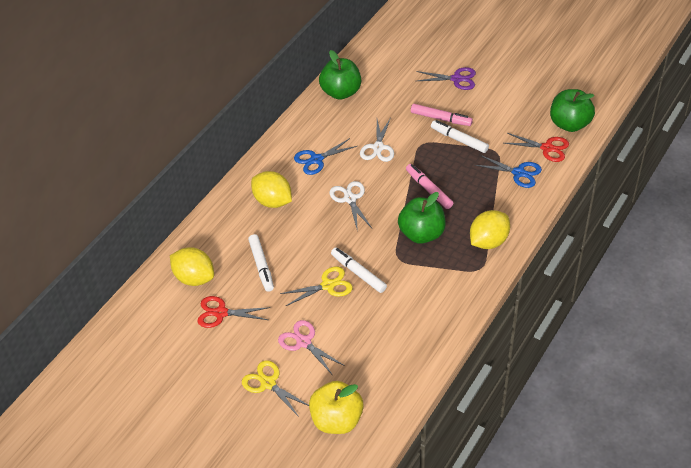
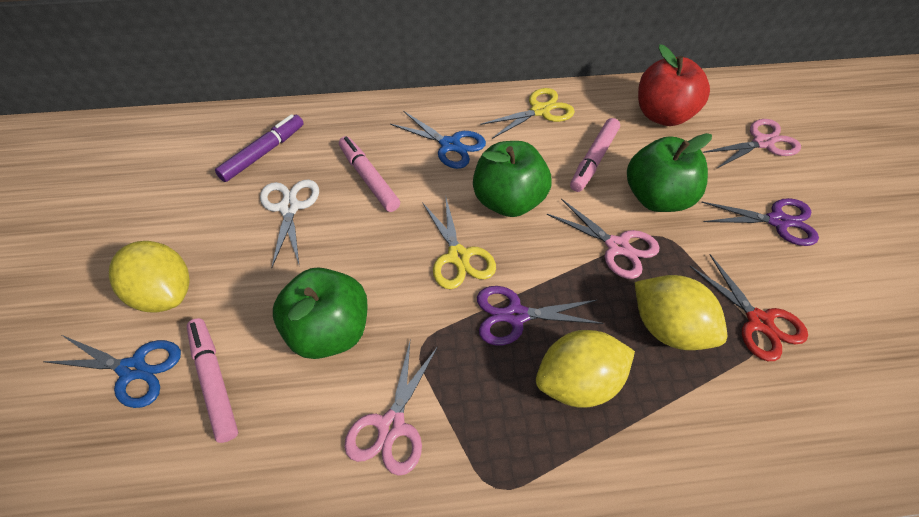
pink marker: [406,164,453,209] [411,104,473,126] = 2 -> [187,318,238,443] [339,136,400,212] [570,118,620,192] = 3
pink scissors: [278,320,345,374] = 1 -> [344,342,438,476] [547,199,659,279] [702,119,801,169] = 3
purple marker: none = 0 -> [215,114,304,182] = 1
purple scissors: [416,67,476,90] = 1 -> [477,286,604,345] [701,198,819,246] = 2
red apple: none = 0 -> [638,44,710,126] = 1
red scissors: [197,296,271,328] [504,133,569,162] = 2 -> [690,254,808,361] = 1
white marker: [248,234,274,292] [331,247,387,293] [431,120,489,153] = 3 -> none = 0
white scissors: [329,181,372,232] [360,117,394,162] = 2 -> [260,180,319,267] = 1
yellow apple: [309,381,364,434] = 1 -> none = 0

